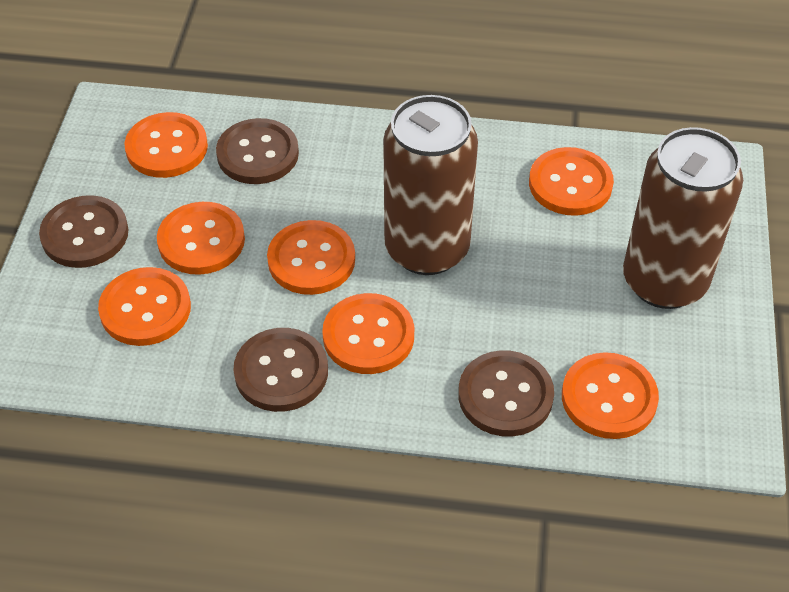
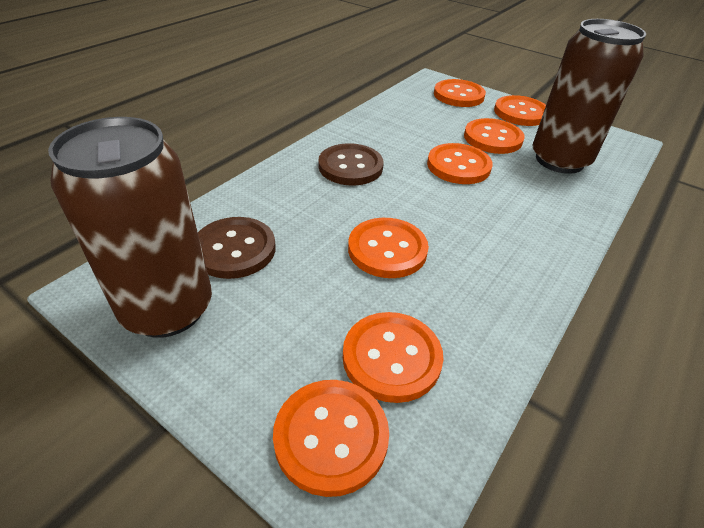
brown button: [39,195,129,268] [216,118,299,184] [233,328,328,412] [458,350,554,437] = 4 -> [198,217,275,279] [319,143,384,186] = 2

